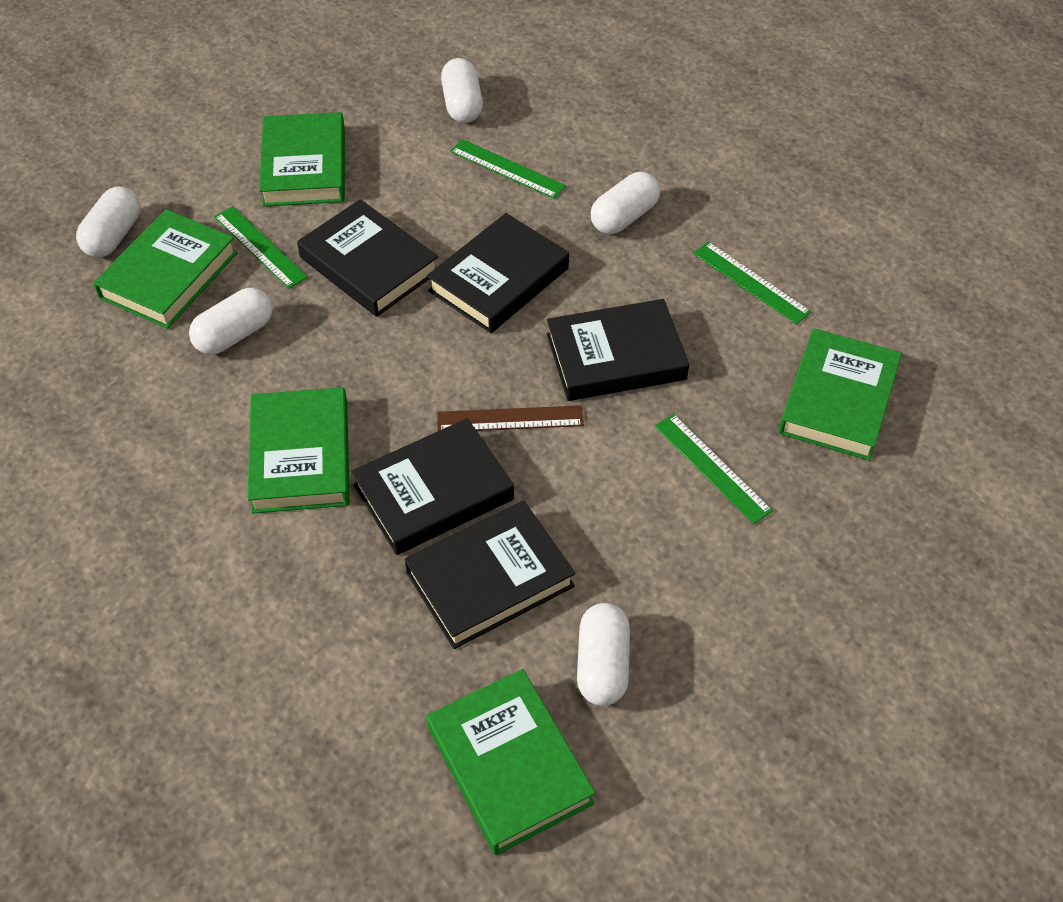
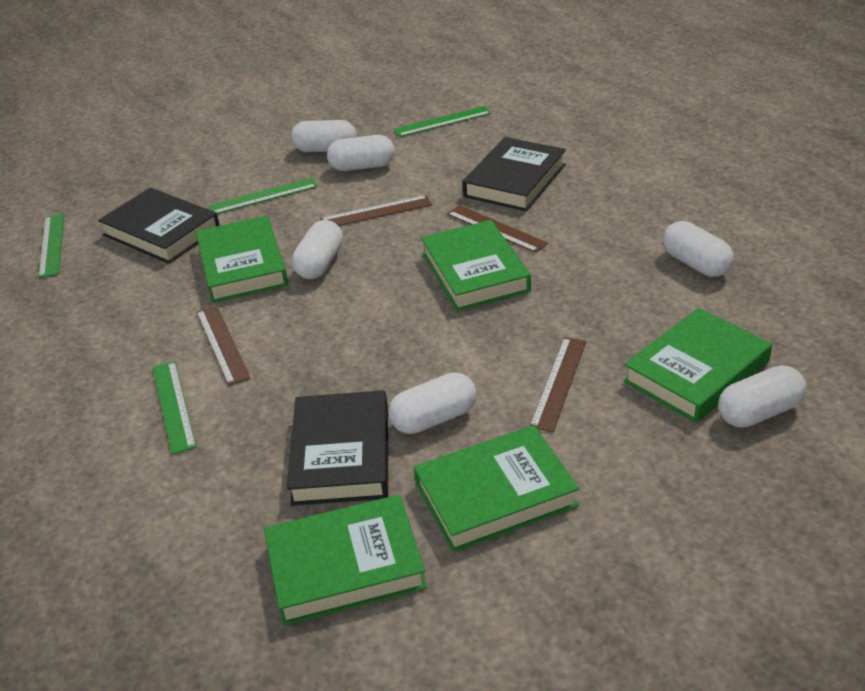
black book: [297,199,438,317] [351,418,514,555] [404,501,575,649] [427,213,569,333] [547,299,689,401] = 5 -> [98,188,220,264] [287,390,388,506] [463,137,566,211] = 3
brown ruler: [437,405,584,431] = 1 -> [196,305,251,386] [320,195,432,226] [447,205,548,253] [529,337,587,432] = 4
white capsule: [76,186,141,257] [189,288,272,355] [441,58,483,123] [577,603,630,706] [591,172,660,234] = 5 -> [291,120,356,152] [292,220,343,279] [327,135,395,171] [389,372,476,434] [663,221,734,277] [718,365,806,428] = 6

